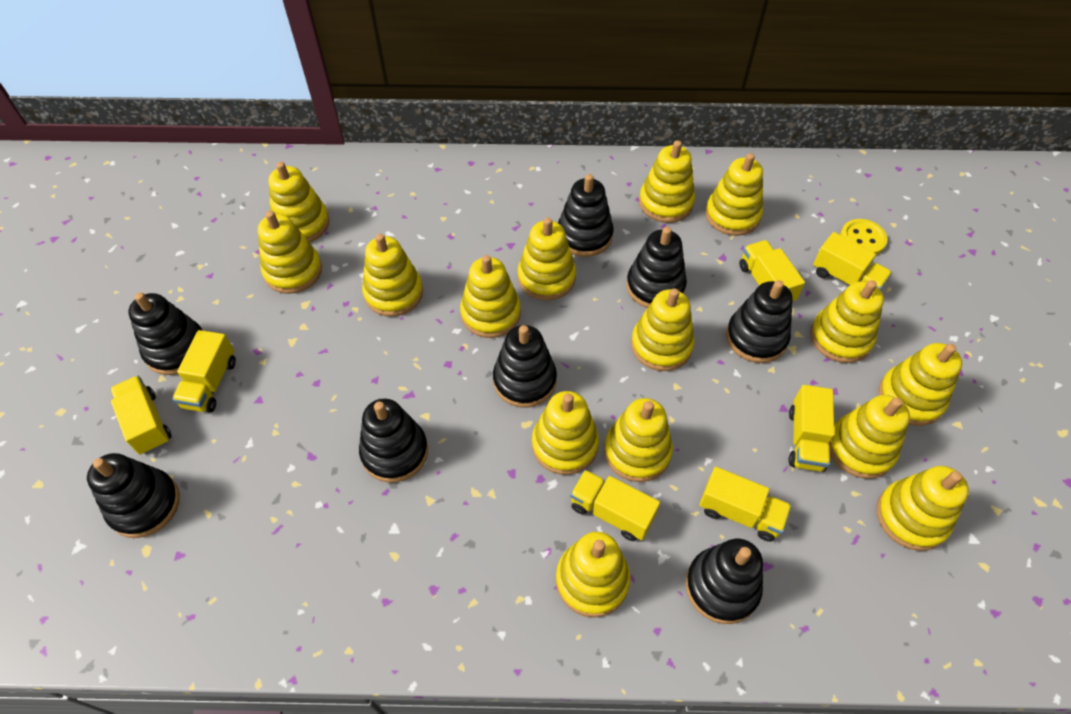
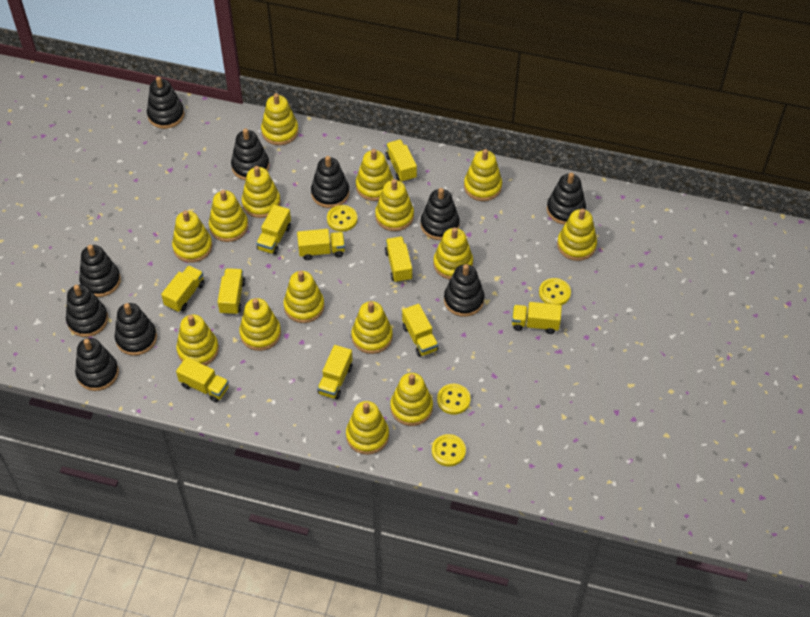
black stacking toy: [87,453,180,538] [128,292,203,375] [359,399,428,483] [493,325,557,408] [558,174,614,257] [626,227,687,308] [685,539,763,624] [726,280,793,363] = 8 -> [66,285,108,337] [75,338,119,391] [79,245,121,297] [114,303,157,356] [147,77,184,129] [231,129,269,180] [311,156,349,208] [421,188,460,240] [444,264,484,317] [547,173,586,225] = 10
yellow button: [840,219,888,255] = 1 -> [327,205,357,232] [432,434,466,466] [437,384,471,415] [539,278,571,305] = 4
yellow truck: [110,376,172,455] [172,330,236,413] [570,470,660,541] [699,467,792,542] [739,240,805,301] [789,385,834,472] [813,232,892,290] = 7 -> [161,266,205,312] [176,357,229,403] [218,268,246,315] [256,205,291,255] [297,229,345,260] [318,345,353,399] [385,139,417,183] [385,237,413,283] [402,304,438,357] [512,302,562,334] = 10

